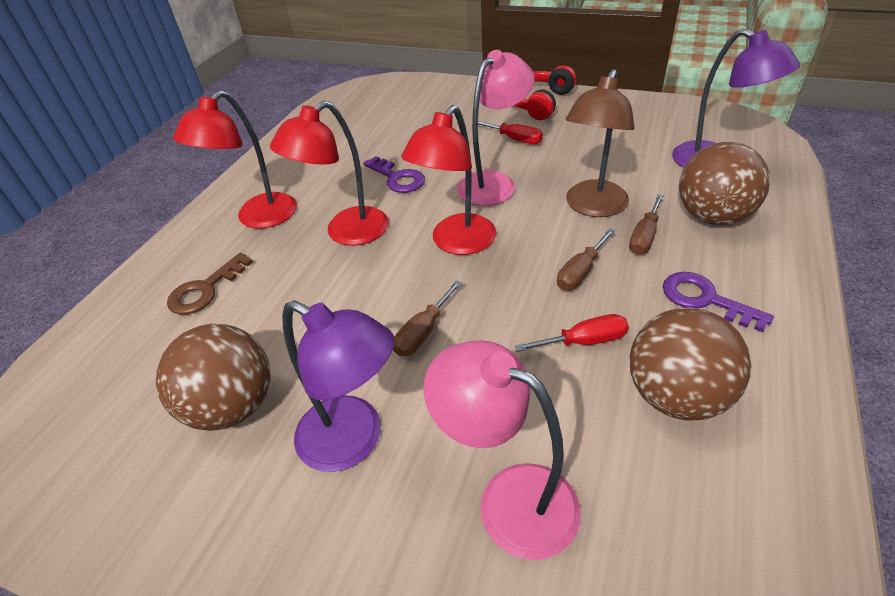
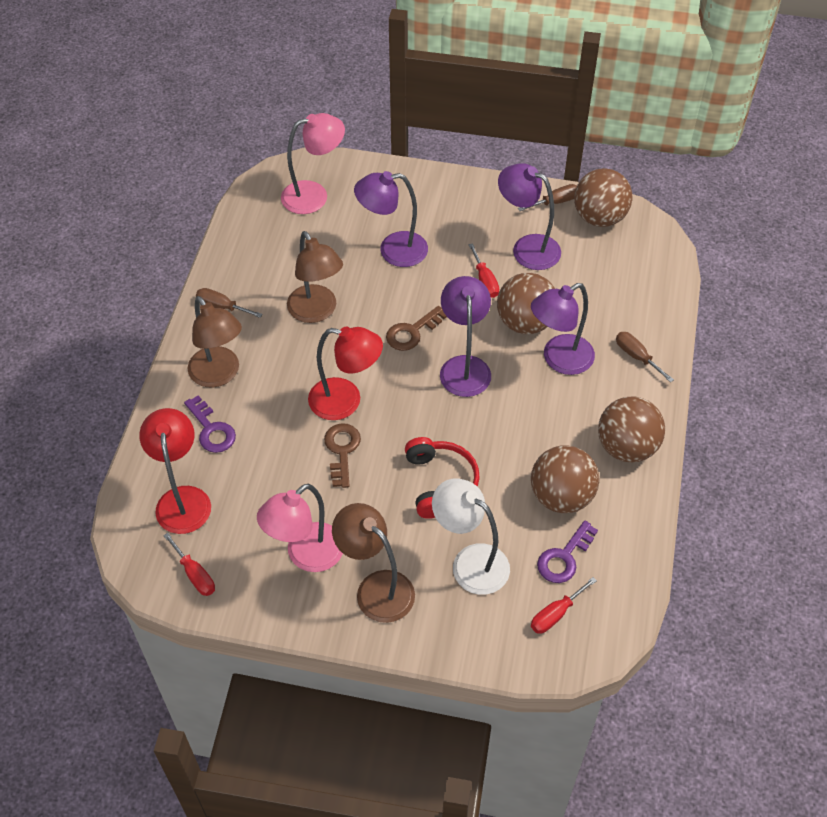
brown ball: [156,324,271,431] [630,308,751,421] [679,142,770,226] = 3 -> [497,273,555,334] [531,445,599,513] [574,168,632,227] [598,396,665,463] = 4
brown key: [167,253,253,315] = 1 -> [324,423,361,488] [386,306,447,351] = 2
brown lamp: [566,69,634,217] = 1 -> [188,296,242,387] [287,231,343,323] [332,503,415,623] = 3
purple lamp: [282,300,395,472] [672,29,800,168] = 2 -> [354,171,428,267] [440,276,491,397] [498,163,561,270] [531,283,595,375] = 4
red lamp: [173,90,297,229] [270,101,389,246] [401,105,496,255] = 3 -> [139,408,211,534] [308,327,383,420] = 2
red screwdriver: [478,121,543,144] [515,314,629,352] = 2 -> [163,533,215,596] [468,243,499,298] [531,577,597,634] = 3
white lamp: none = 0 -> [432,479,510,595] = 1

